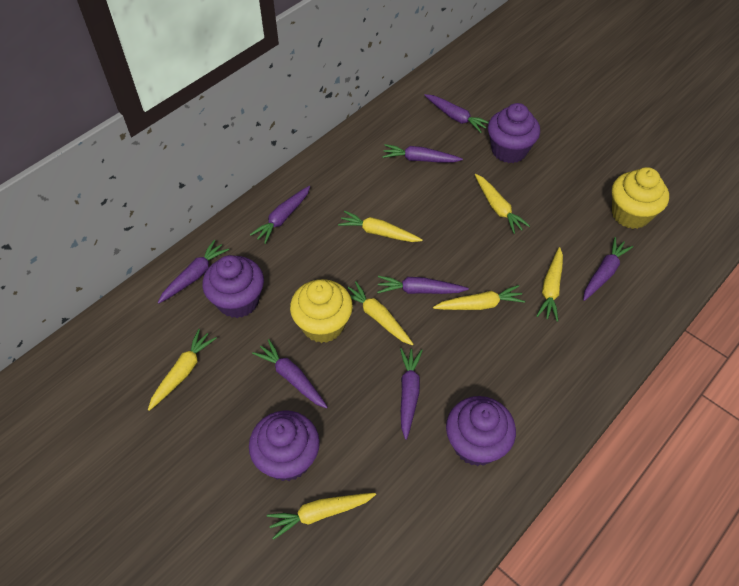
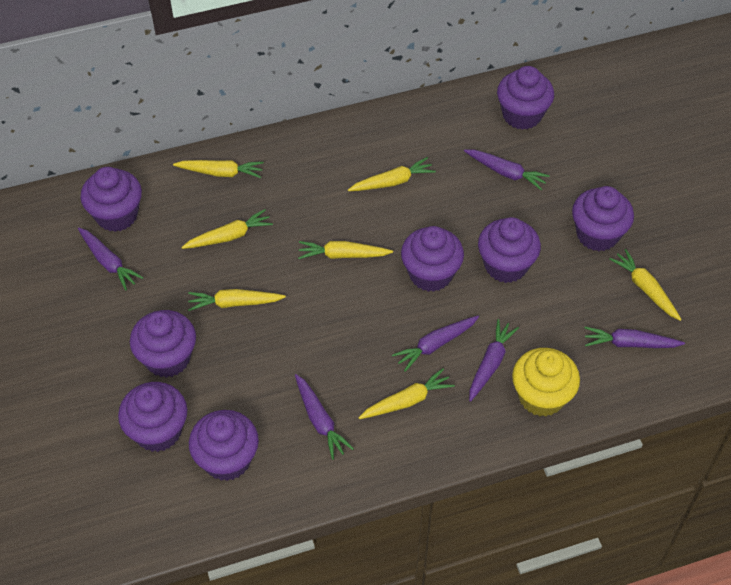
purple carrot: [158,240,229,304] [250,186,310,244] [252,339,328,409] [377,276,469,294] [382,144,463,163] [400,348,423,440] [424,94,489,133] [583,237,633,301] = 8 -> [78,228,144,290] [295,374,354,460] [392,316,479,372] [464,149,550,190] [469,319,519,402] [584,327,685,348] = 6
purple cupcake: [202,255,264,318] [249,410,320,481] [446,396,516,466] [488,103,540,163] = 4 -> [81,167,142,232] [118,382,188,452] [130,310,196,378] [189,410,259,481] [401,226,464,292] [478,217,541,283] [497,66,554,130] [572,186,634,251] = 8
yellow cupcake: [290,279,353,343] [612,167,669,229] = 2 -> [512,348,580,417] = 1

